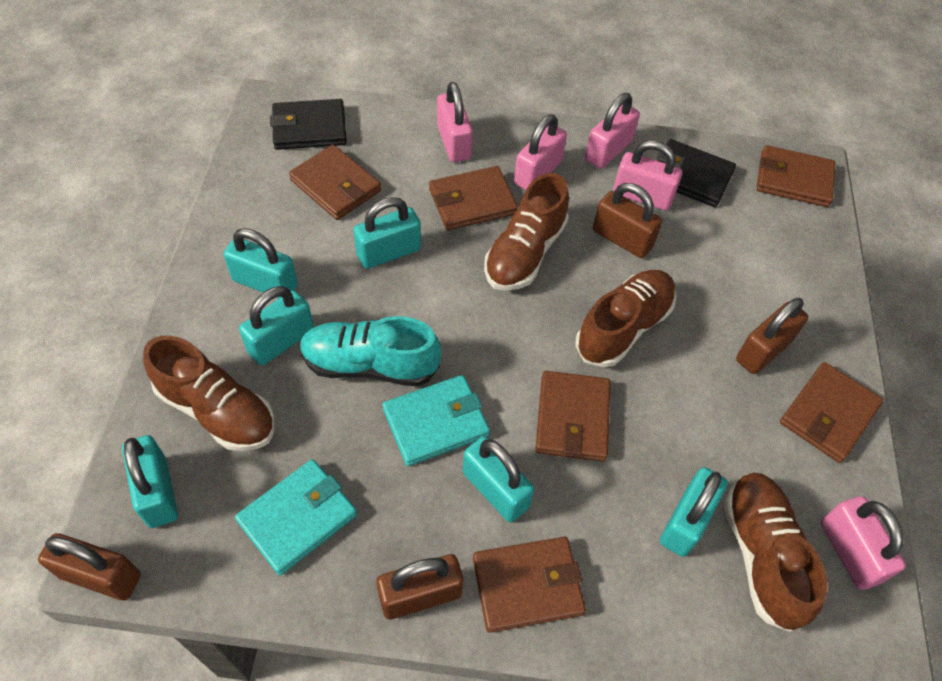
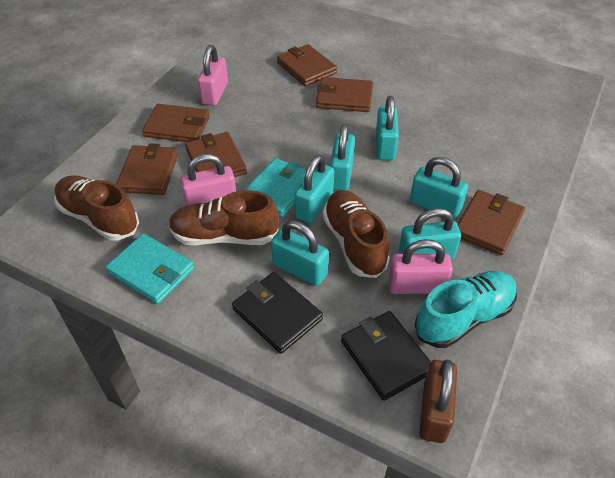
brown padlock: [38,533,141,600] [376,554,463,619] [593,183,662,258] [736,298,808,374] = 4 -> [419,359,457,443] = 1
brown shoe: [143,336,275,451] [484,173,569,291] [575,270,676,368] [724,472,827,632] = 4 -> [54,175,139,240] [169,190,279,246] [323,190,390,278] = 3
pink padlock: [437,82,473,162] [514,114,567,190] [585,93,640,169] [613,140,682,210] [821,496,906,590] = 5 -> [180,154,236,205] [198,45,228,106] [388,239,453,294] = 3

